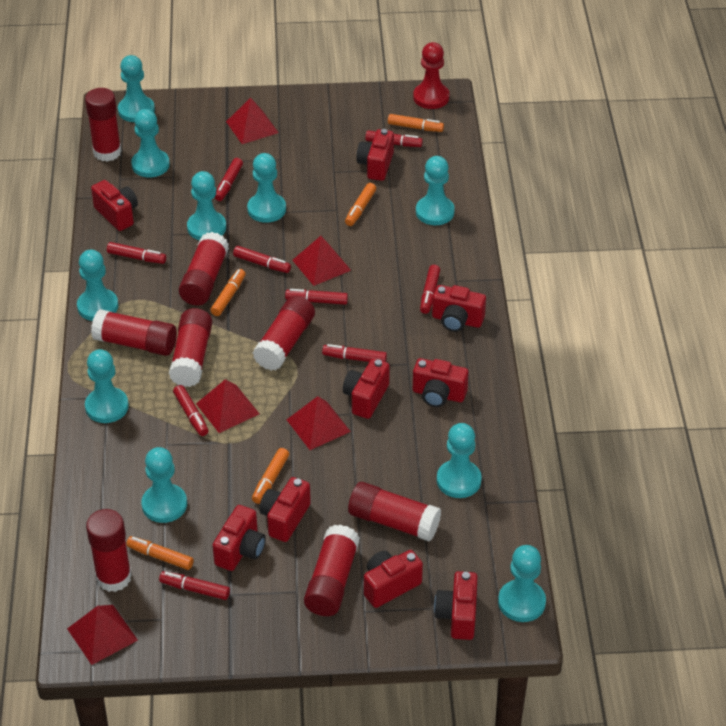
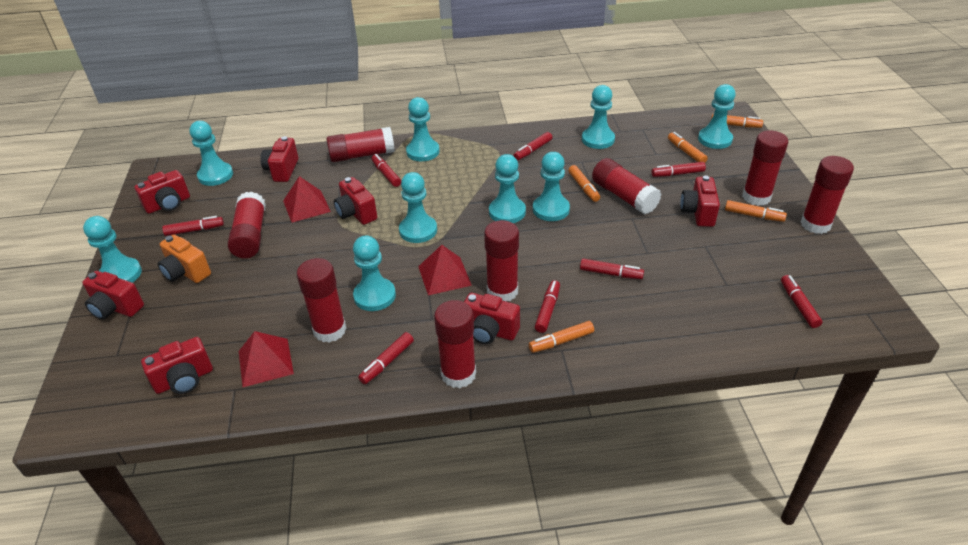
orange camera: none = 0 -> [158,235,211,283] = 1
red camera: [91,180,138,231] [212,505,266,571] [259,477,311,542] [343,358,390,419] [356,129,394,181] [364,550,423,608] [413,358,469,407] [432,285,486,332] [434,571,478,640] = 9 -> [82,271,144,320] [134,170,190,214] [141,337,213,394] [260,136,298,182] [334,177,377,225] [464,293,520,344] [680,175,720,227] = 7
red marker: [107,242,166,264] [159,571,230,600] [173,385,209,436] [215,158,243,201] [233,246,291,273] [285,289,348,305] [322,344,387,362] [365,130,423,147] [420,265,440,314] = 9 -> [162,216,224,236] [358,332,414,384] [372,154,401,187] [513,132,553,160] [535,280,560,333] [580,259,644,279] [651,162,706,177] [781,275,823,328] = 8
red pawn: [413,42,450,109] = 1 -> none = 0
red pyramid: [67,605,138,665] [196,379,259,433] [226,98,279,144] [287,396,351,450] [292,236,351,286] = 5 -> [239,331,294,387] [283,176,331,222] [418,245,472,295] = 3
turquoise pawn: [77,250,118,321] [85,349,129,423] [118,55,155,122] [131,109,170,178] [141,447,187,523] [187,171,226,240] [247,153,286,223] [416,156,455,225] [437,423,482,498] [498,545,546,622] = 10 -> [83,216,142,283] [189,121,233,186] [353,235,396,311] [399,172,437,243] [406,97,440,161] [489,154,526,223] [533,152,570,221] [582,85,615,149] [698,84,736,149] = 9

